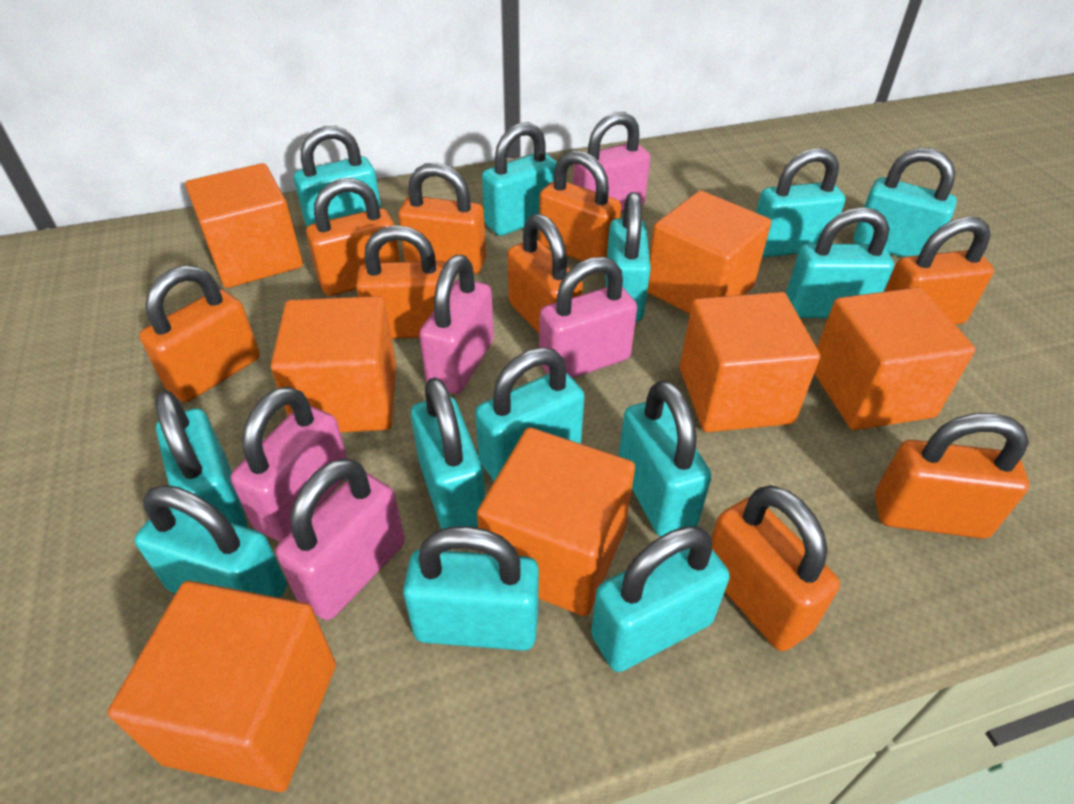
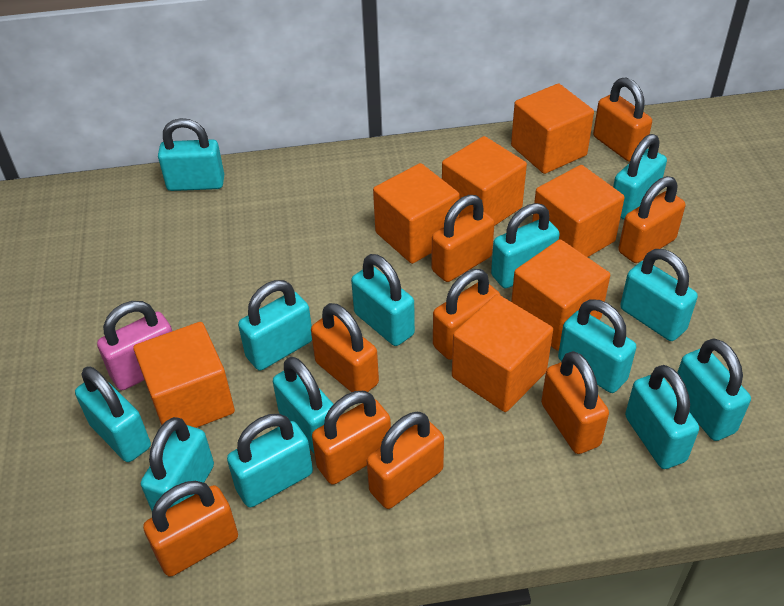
pink padlock: [230,386,347,542] [276,458,405,620] [419,255,494,394] [539,257,637,378] [573,112,650,212] = 5 -> [97,301,172,390] = 1

